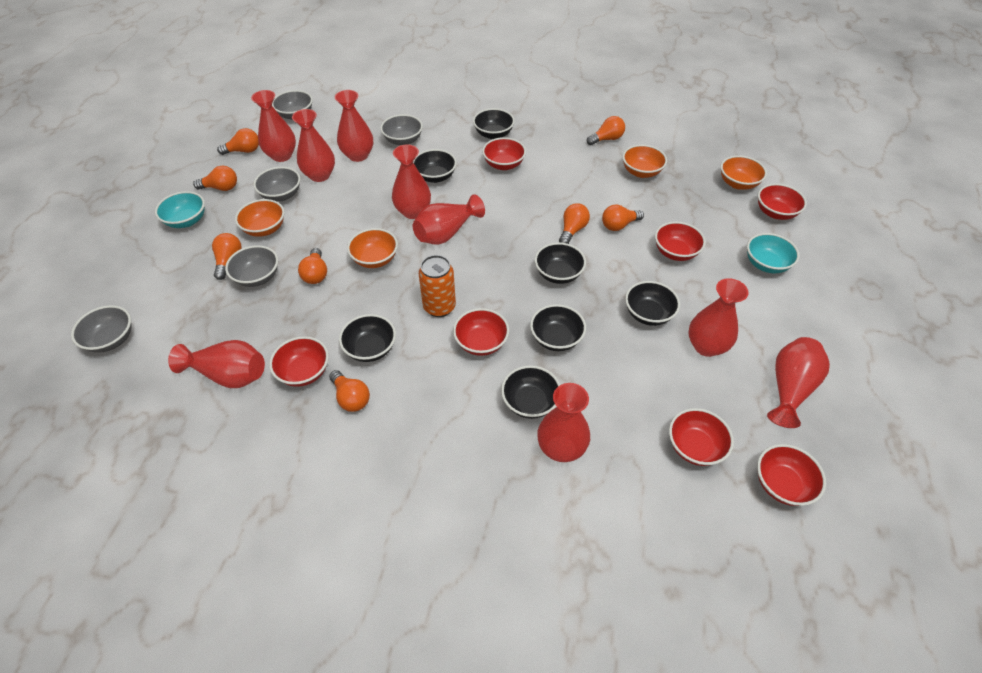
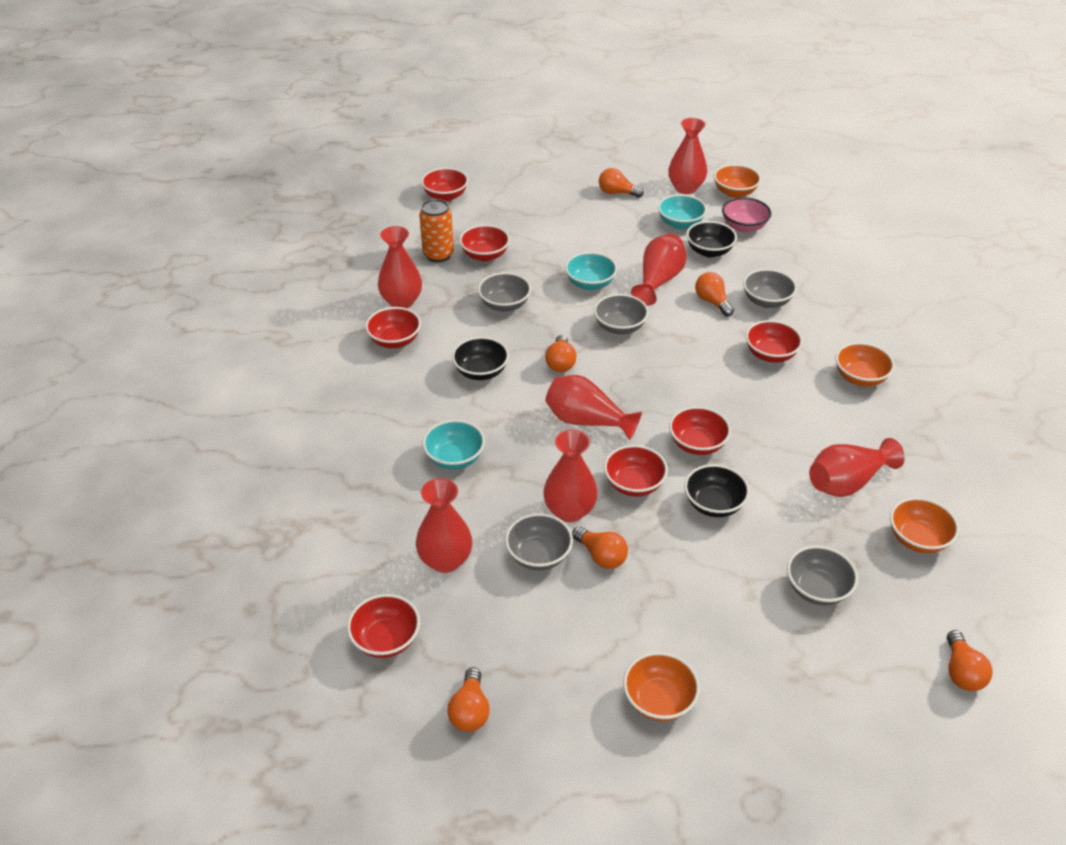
black bowl: [339,314,396,362] [413,149,457,183] [473,108,515,139] [501,365,560,419] [530,304,586,351] [535,242,586,284] [625,281,680,326] = 7 -> [452,337,509,380] [684,464,750,517] [686,221,737,257] = 3
orange light bulb: [193,165,237,191] [212,233,242,280] [217,128,259,155] [298,248,327,284] [329,370,370,412] [559,203,590,244] [587,116,625,145] [602,204,644,231] = 8 -> [447,667,490,732] [545,335,577,372] [572,527,628,569] [599,168,644,198] [695,272,734,317] [947,630,992,691] = 6
pink bowl: none = 0 -> [722,197,771,233] = 1
red vase: [168,340,265,388] [251,90,296,162] [292,109,335,182] [335,90,373,162] [392,144,431,219] [413,194,485,245] [537,383,590,462] [688,278,748,357] [767,337,830,428] = 9 -> [378,226,422,308] [416,478,472,573] [543,429,598,523] [545,375,642,440] [631,234,687,306] [668,118,707,194] [809,438,905,497] = 7
turquoise bowl: [155,191,205,228] [747,233,800,273] = 2 -> [422,420,485,469] [565,252,617,290] [658,194,707,229] = 3

